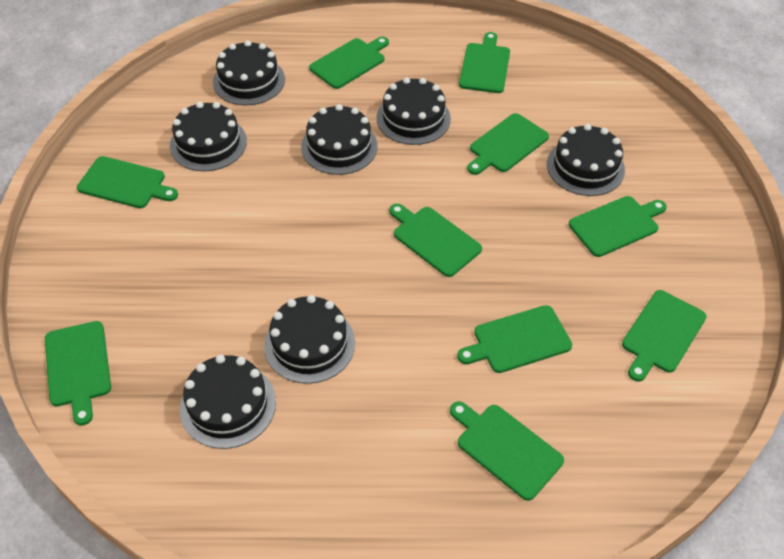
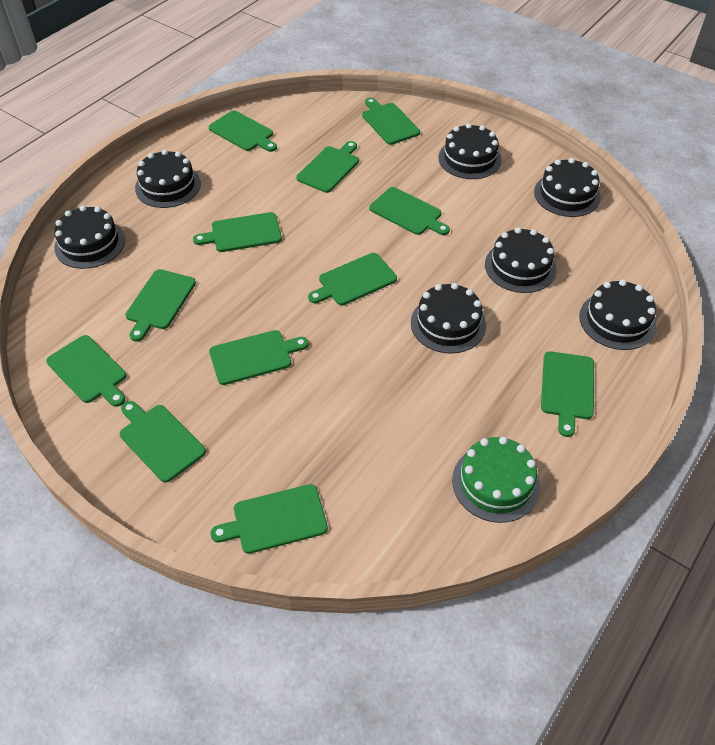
green cake: none = 0 -> [452,436,540,523] = 1
green cutting board: [45,321,111,426] [77,156,178,208] [309,37,389,89] [389,204,482,277] [450,401,564,501] [457,305,572,373] [459,32,510,93] [467,113,549,175] [569,196,667,257] [622,290,707,382] = 10 -> [46,335,126,407] [120,401,206,483] [125,269,196,341] [193,212,282,252] [209,110,277,152] [209,330,309,385] [210,484,328,554] [296,141,359,193] [308,253,397,305] [362,98,420,145] [369,187,450,235] [541,351,594,437] = 12

